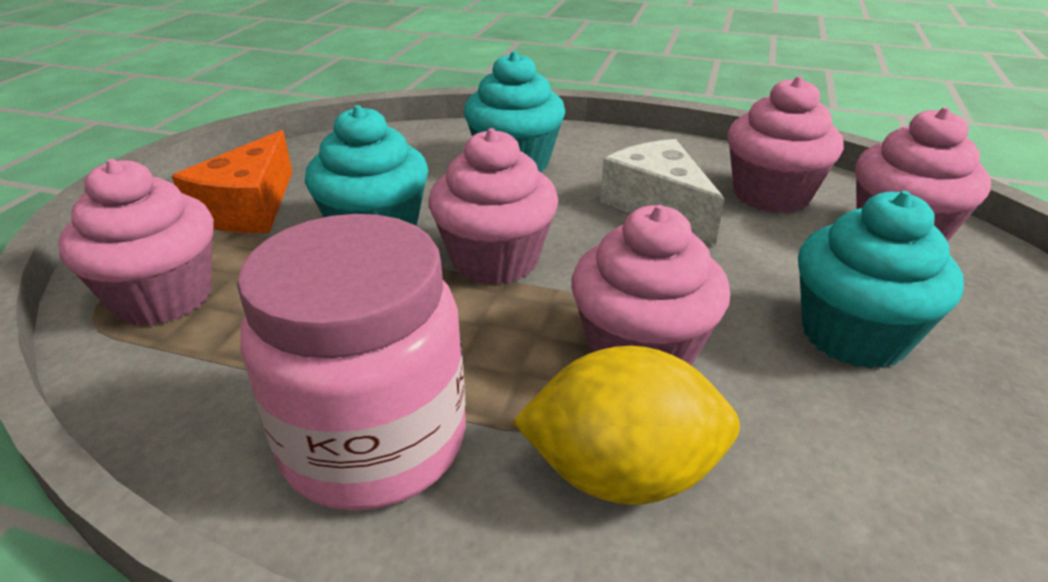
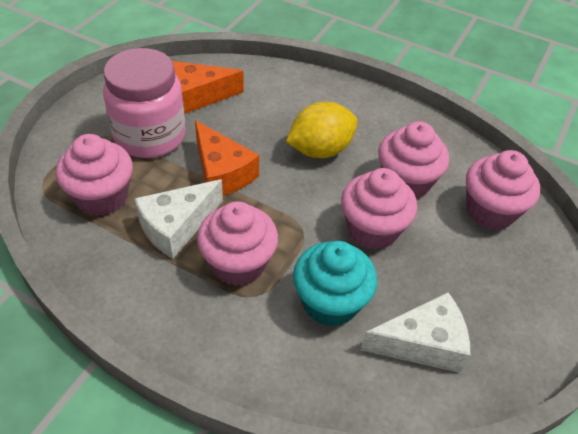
orange cheese: [172,130,292,233] = 1 -> [172,61,244,114] [195,120,259,196] = 2
turquoise cupcake: [305,105,428,226] [464,51,565,172] [798,191,964,369] = 3 -> [293,241,377,327] = 1
white cheese: [600,139,725,245] = 1 -> [134,179,223,259] [361,292,470,373] = 2

